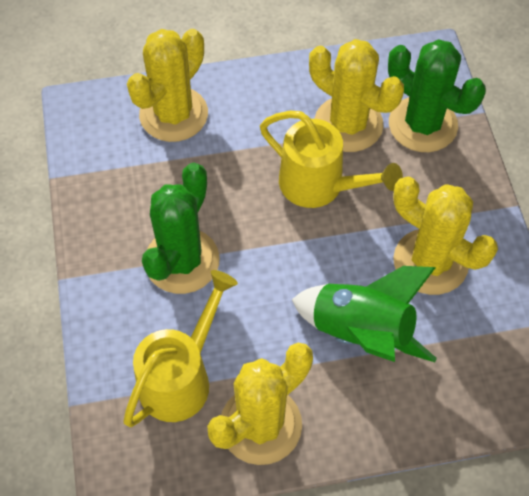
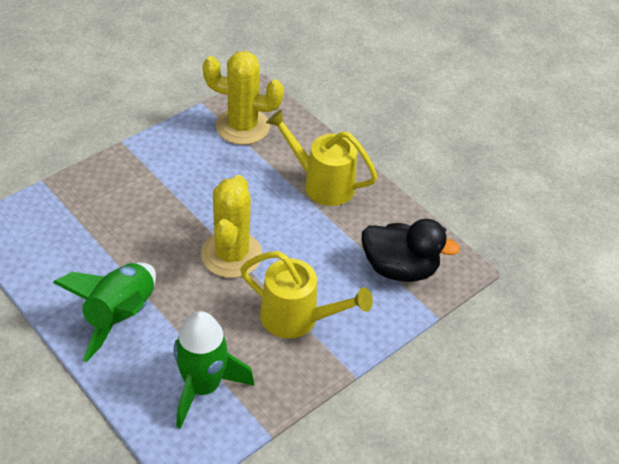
black duck: none = 0 -> [362,219,460,282] = 1
green cactus: [142,163,220,294] [388,39,486,152] = 2 -> none = 0
green rocket: [292,266,437,362] = 1 -> [53,263,156,362] [174,311,255,429] = 2
yellow cactus: [127,29,208,142] [207,343,313,465] [309,39,404,152] [393,177,498,295] = 4 -> [201,175,262,278] [203,51,284,145] = 2

